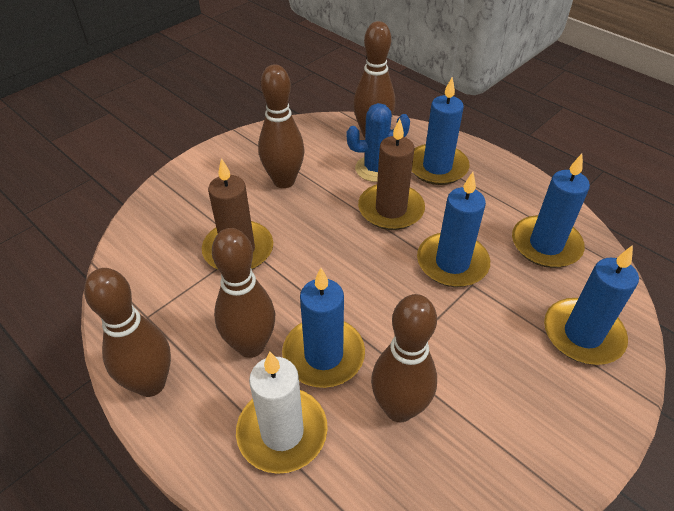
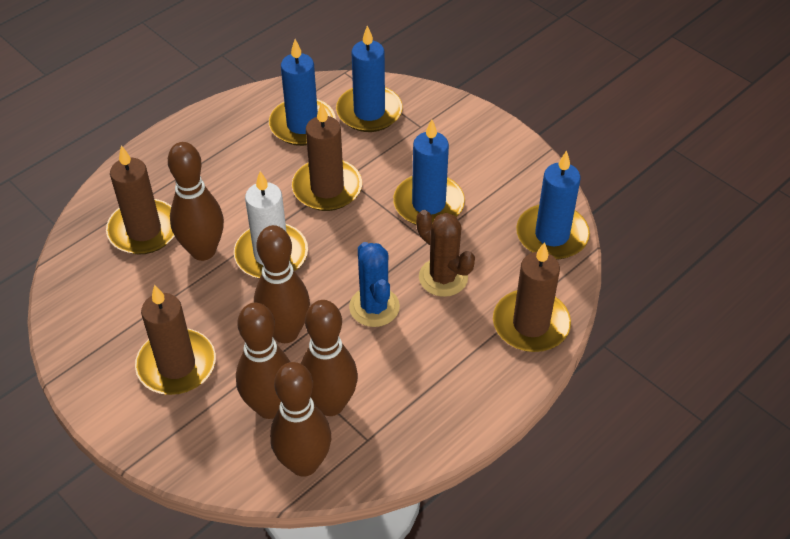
blue candle: [282,268,365,388] [412,77,470,185] [417,172,490,287] [512,154,590,268] [544,245,639,365] = 5 -> [269,39,336,146] [336,25,403,132] [393,119,465,225] [516,150,590,260] = 4
brown cactus: none = 0 -> [416,210,475,297] = 1
brown candle: [202,158,273,270] [358,118,425,230] = 2 -> [106,146,174,255] [135,285,216,395] [292,103,362,211] [493,242,571,352] = 4

